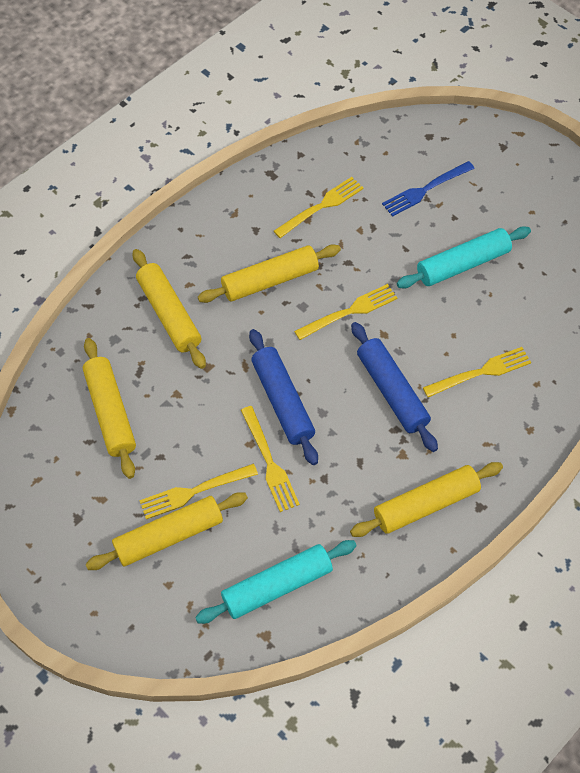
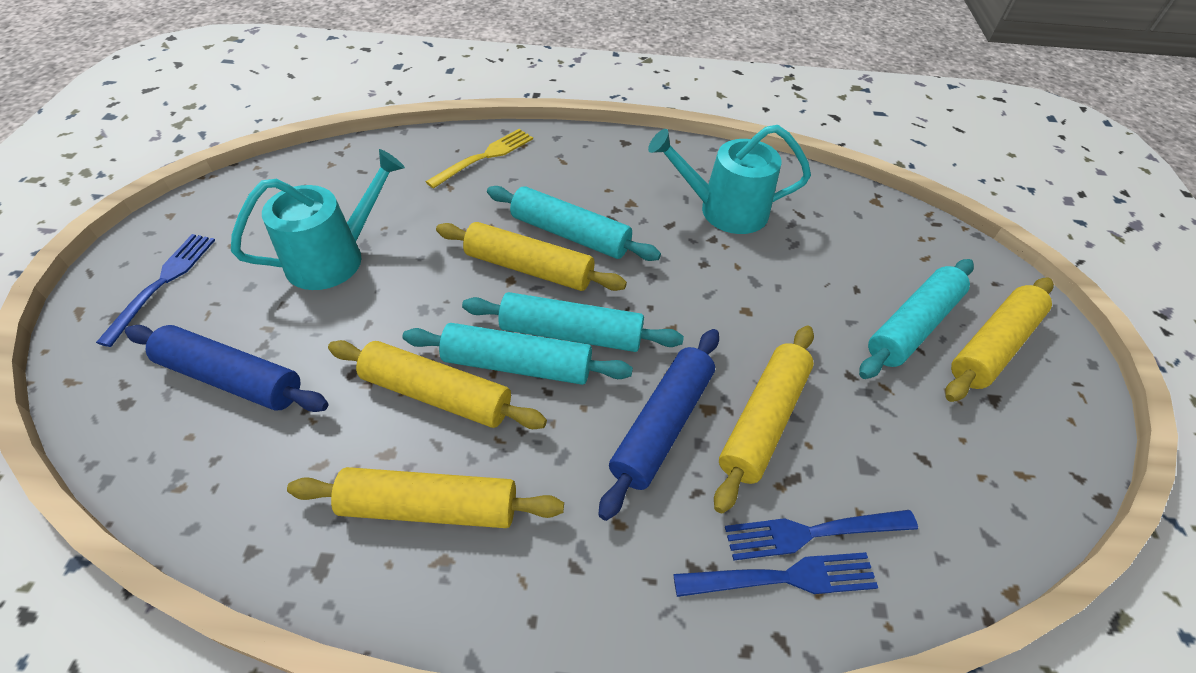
blue fork: [382,161,475,217] = 1 -> [96,234,215,347] [673,552,878,597] [725,510,918,561] = 3
turquoise rolling pin: [195,540,357,624] [397,226,531,288] = 2 -> [403,323,633,385] [462,292,684,352] [487,186,661,261] [859,259,974,379] = 4
turquoise watering can: none = 0 -> [231,149,405,290] [648,125,811,234] = 2
yellow fork: [139,463,258,519] [241,406,300,512] [274,177,363,238] [294,284,397,340] [423,347,531,397] = 5 -> [426,129,533,189] = 1

